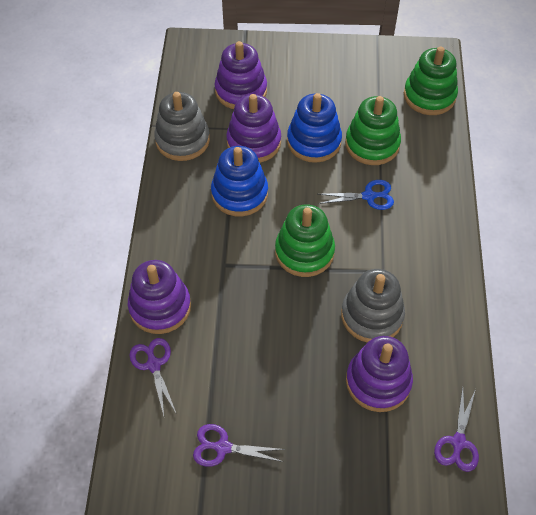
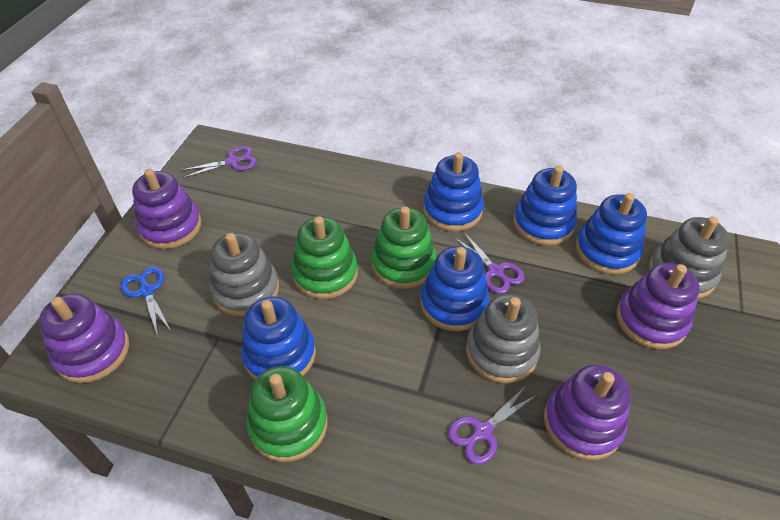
blue stacking toy: [211,146,268,216] [287,93,342,163] = 2 -> [241,296,316,380] [420,246,489,331] [423,152,484,232] [513,165,577,246] [576,193,647,275] = 5
grey stacking toy: [154,92,210,161] [341,269,405,343] = 2 -> [210,233,279,317] [466,294,541,383] [649,216,730,299] = 3

